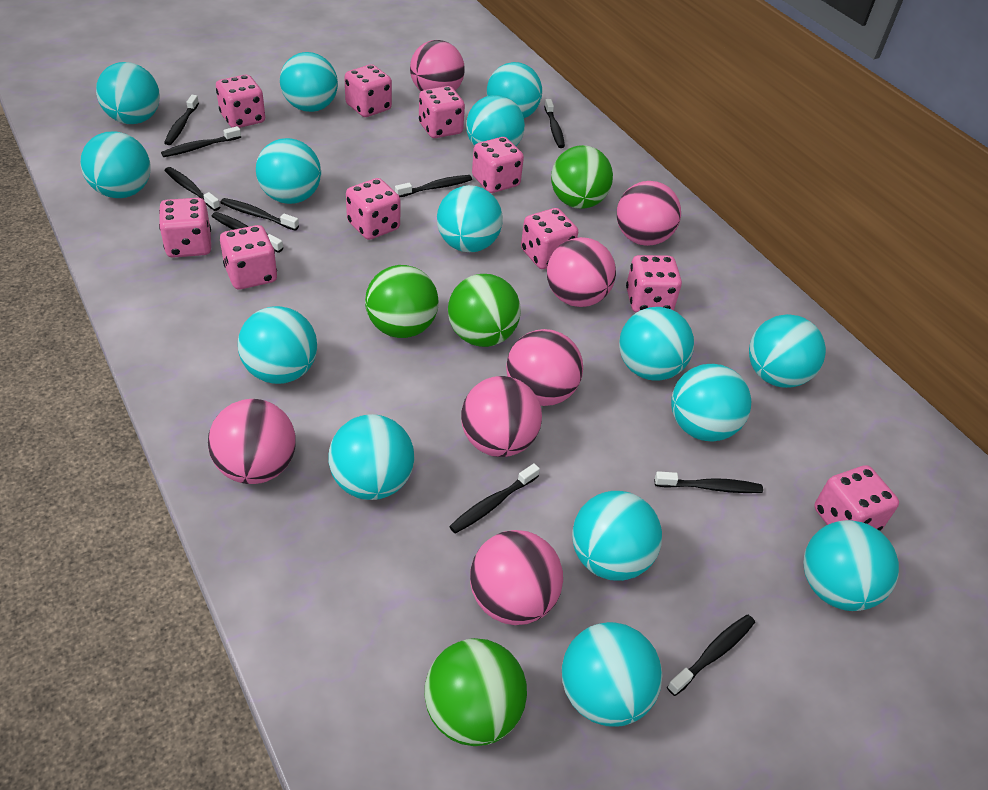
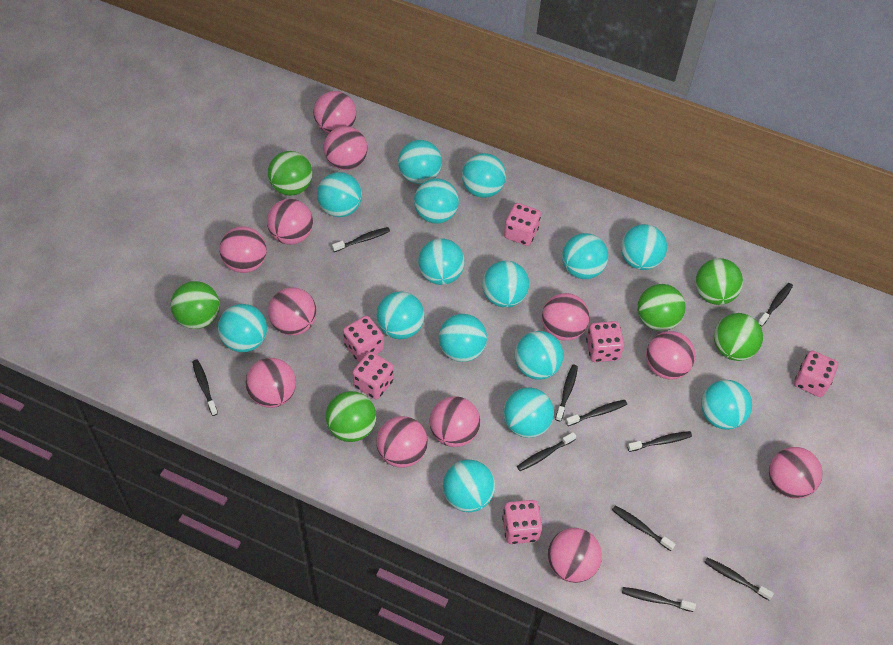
green ball: [365,265,438,338] [425,638,527,746] [448,274,521,347] [551,145,613,209] = 4 -> [170,281,220,329] [268,151,312,196] [325,391,376,442] [637,284,685,331] [695,258,743,305] [714,313,763,361] = 6
pink ball: [208,399,296,484] [410,40,465,91] [461,376,542,457] [470,530,563,625] [506,329,583,406] [547,237,616,307] [617,181,681,246] = 7 -> [219,226,267,273] [246,358,296,408] [267,199,313,245] [268,287,317,335] [313,91,356,133] [324,126,367,170] [376,416,428,468] [430,396,480,447] [542,293,590,341] [548,528,602,583] [646,331,695,380] [769,447,822,499] = 12
pink dice: [159,198,211,258] [216,75,265,128] [220,225,277,289] [344,64,392,117] [346,178,401,240] [419,86,465,138] [472,137,524,193] [521,208,578,269] [626,255,682,312] [814,465,899,531] = 10 -> [343,316,384,362] [352,352,394,400] [502,500,542,544] [504,203,541,246] [586,321,624,362] [794,351,838,397] = 6

